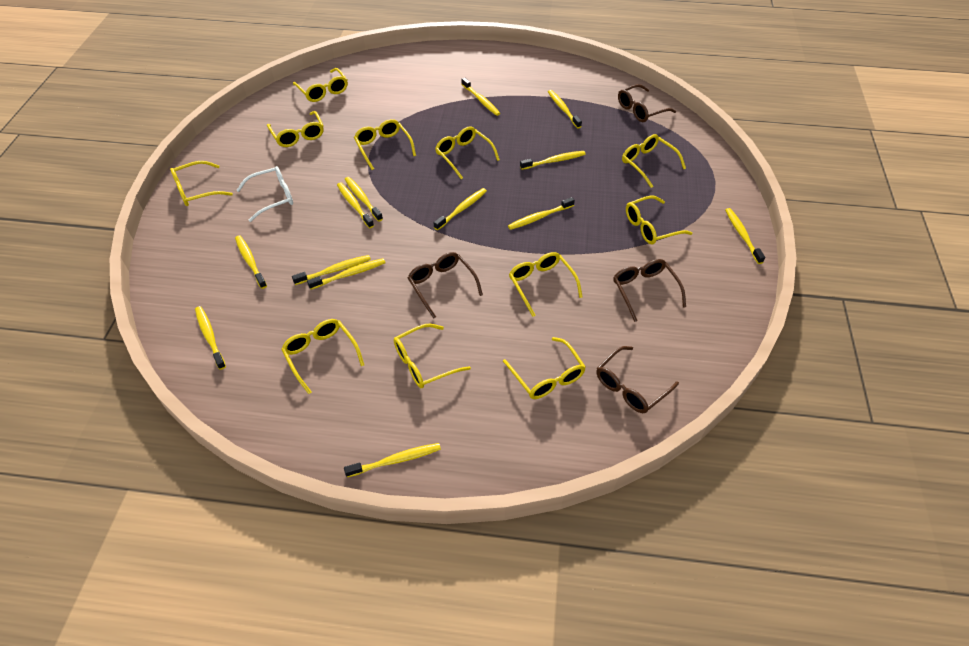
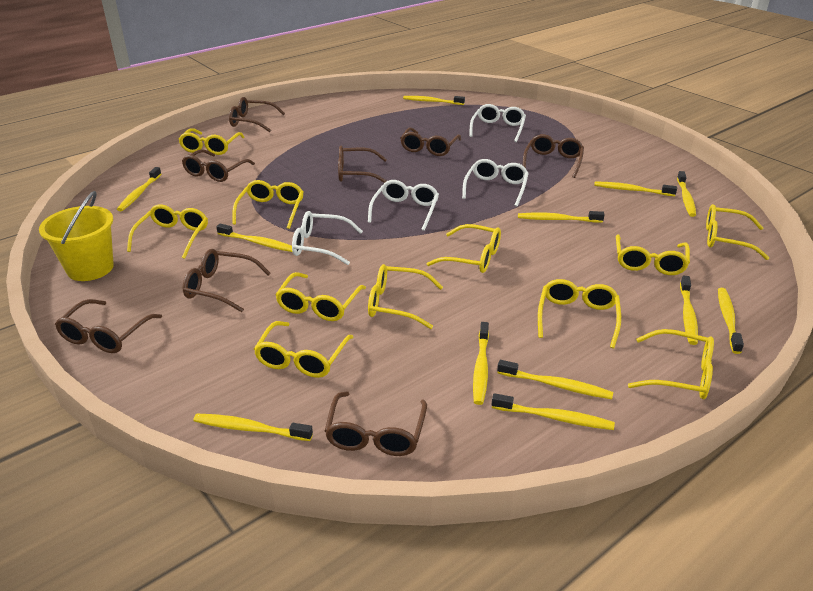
brown glasses: [408,252,483,319] [596,346,679,413] [613,259,686,322] [618,84,676,122] = 4 -> [55,299,162,353] [182,150,255,182] [183,249,271,312] [229,97,285,132] [325,391,427,456] [338,146,387,183] [401,128,461,156] [523,134,584,178] = 8
white glasses: [236,166,293,222] = 1 -> [292,211,363,265] [368,180,439,231] [462,159,529,207] [469,104,526,142] = 4
yellow bucket: none = 0 -> [39,191,114,281] = 1
yellow toothbrush: [195,306,226,370] [235,235,267,289] [292,255,371,285] [307,258,386,290] [337,182,374,228] [344,443,441,477] [345,177,383,222] [434,188,487,230] [461,78,500,116] [508,197,575,230] [520,151,586,170] [548,90,582,129] [725,208,765,264] = 13 -> [117,167,161,211] [193,414,313,441] [216,223,293,252] [403,96,465,105] [473,322,489,405] [492,393,615,430] [497,360,613,399] [518,211,605,223] [594,182,677,196] [677,171,696,217] [680,275,698,345] [718,288,744,354] = 12

